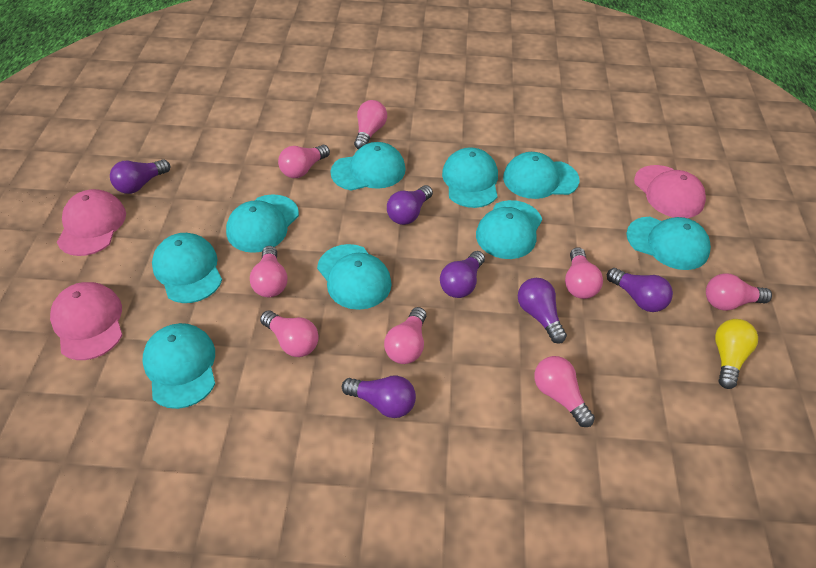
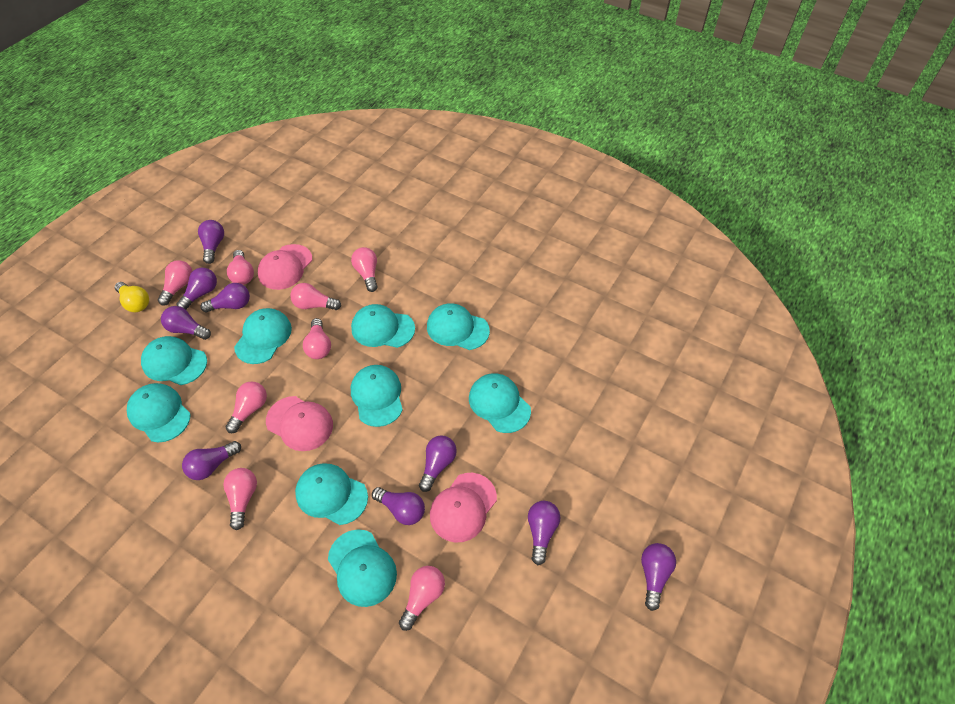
purple light bulb: [110,159,170,194] [342,375,416,418] [387,185,433,225] [440,251,485,298] [518,278,567,344] [607,268,673,312] = 6 -> [161,306,211,340] [176,268,217,310] [182,441,241,480] [198,220,224,264] [200,283,250,313] [372,487,425,525] [419,436,457,492] [528,501,560,565] [641,543,676,611] = 9

